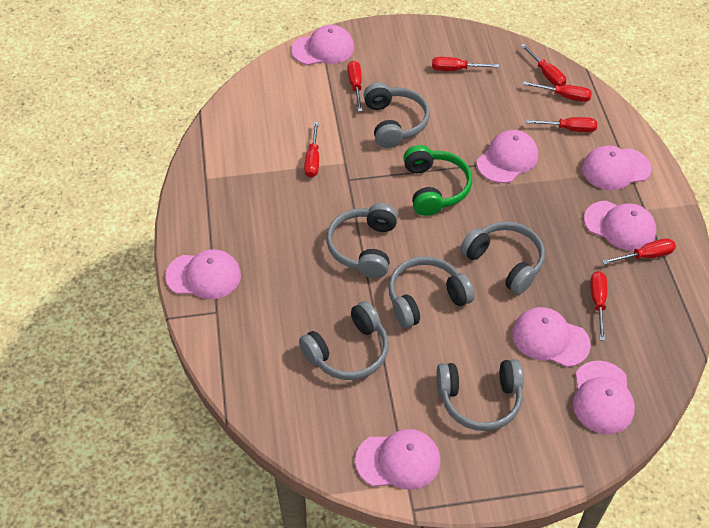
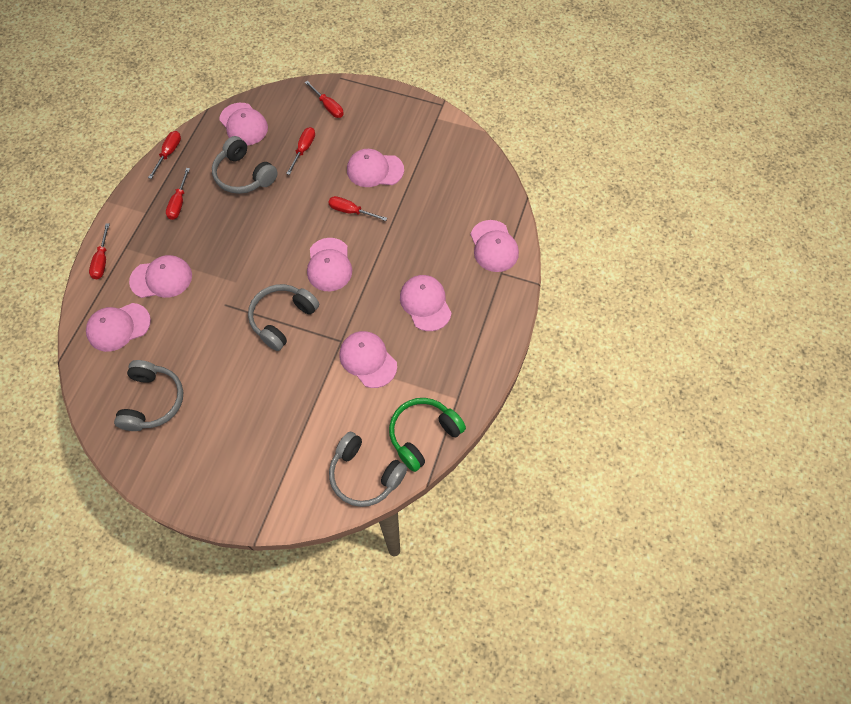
grey headphones: [299,301,389,380] [326,203,398,278] [363,82,430,148] [388,256,475,328] [436,359,523,431] [460,221,545,295] = 6 -> [114,360,183,431] [212,136,278,194] [248,284,319,351] [329,432,407,507] = 4
red screwdriver: [304,122,319,178] [348,61,362,112] [432,57,499,71] [521,44,566,86] [523,81,592,102] [526,117,597,132] [590,271,607,341] [602,238,676,265] = 8 -> [89,223,110,279] [148,131,181,179] [166,168,190,220] [286,127,315,175] [305,81,344,118] [328,196,387,221] = 6

